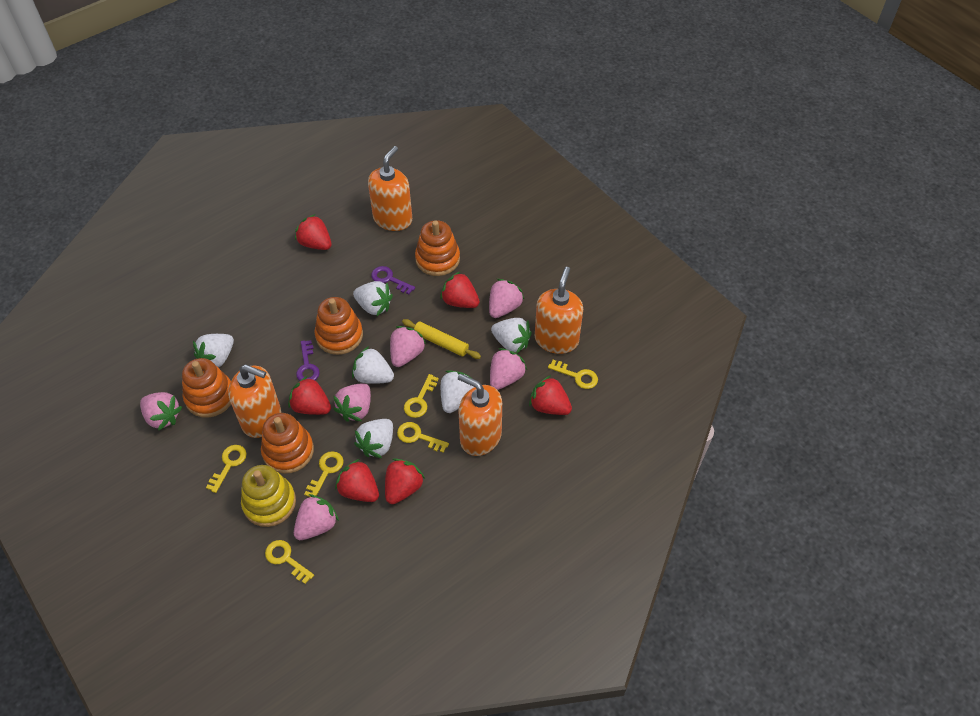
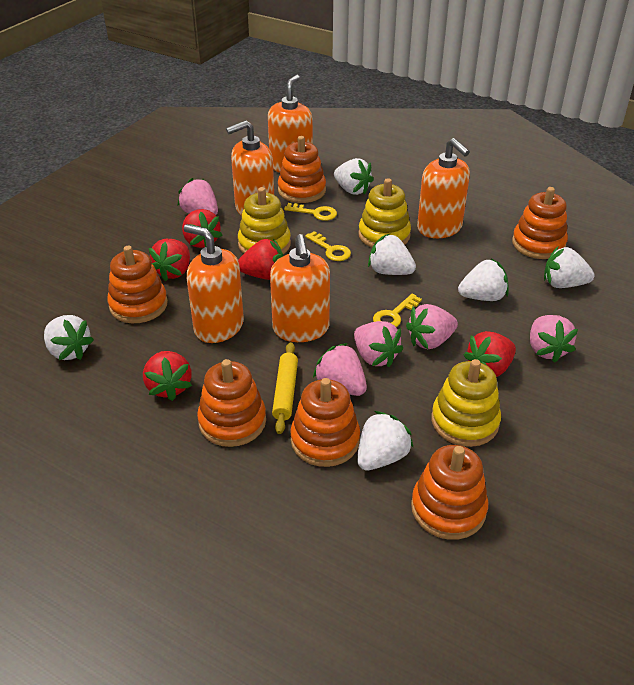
orange soap dispenser: [228,365,281,438] [368,146,412,231] [458,374,502,456] [535,267,583,354] = 4 -> [184,224,244,343] [226,120,274,216] [268,75,313,173] [270,234,330,342] [417,138,470,238] = 5
orange stacking toy: [182,358,231,418] [261,413,314,474] [314,297,363,355] [415,220,460,276] = 4 -> [107,246,168,323] [197,359,266,447] [278,136,326,203] [290,378,360,467] [411,445,488,540] [512,187,568,259] = 6
pink strawberry: [140,392,182,431] [294,494,339,540] [333,383,371,422] [390,326,426,367] [489,279,524,318] [490,348,527,390] = 6 -> [177,178,218,215] [313,343,367,396] [354,321,403,367] [406,304,458,349] [530,315,578,363] = 5
purple key: [296,340,320,381] [371,266,415,294] = 2 -> none = 0
red strawberry: [288,376,331,415] [295,214,332,250] [335,459,379,502] [385,458,425,504] [440,271,480,308] [529,375,572,415] = 6 -> [143,351,192,401] [149,239,190,281] [182,209,222,248] [238,239,284,280] [464,331,516,377] = 5
yellow key: [206,445,247,493] [265,540,314,584] [304,451,344,497] [397,422,449,453] [404,374,439,418] [548,360,598,389] = 6 -> [284,203,337,221] [305,231,351,261] [373,294,422,327] = 3
yellow stacking toy: [241,465,296,527] = 1 -> [238,187,291,254] [358,178,411,248] [432,359,501,447] = 3

